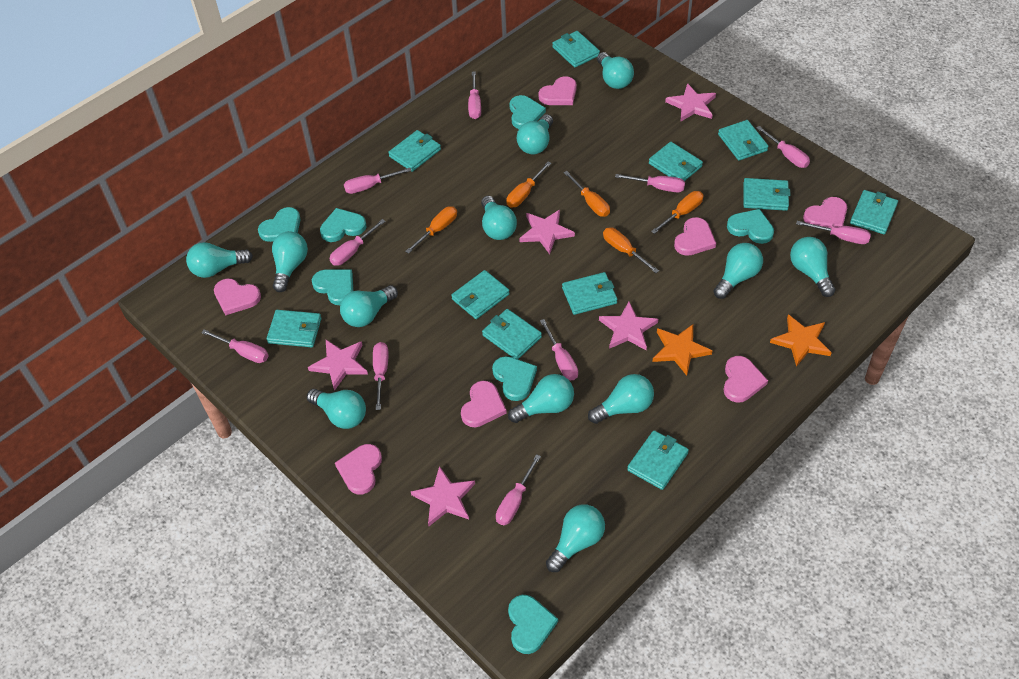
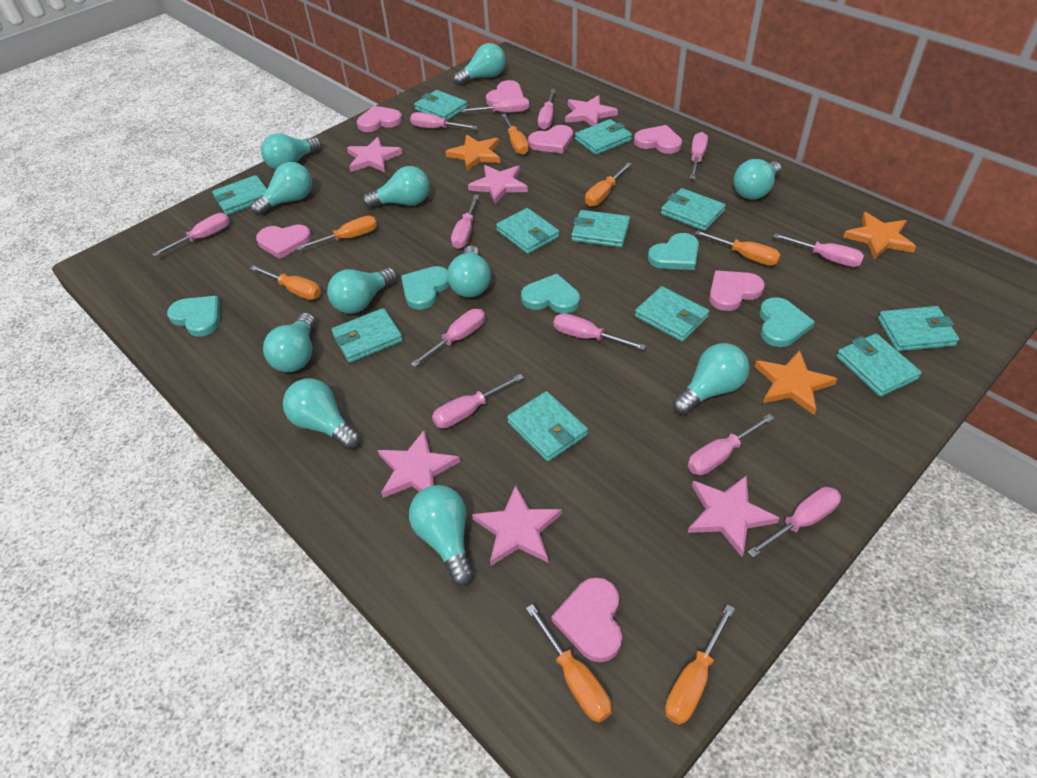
orange screwdriver: [405,206,457,254] [507,161,552,207] [564,171,610,217] [603,228,659,273] [651,191,704,234] = 5 -> [250,265,321,300] [297,216,377,251] [501,114,529,155] [526,604,612,722] [585,162,632,207] [665,604,735,725] [695,230,781,266] = 7
orange star: [652,324,712,376] [770,314,832,367] = 2 -> [445,135,500,171] [755,350,837,415] [843,212,916,259] = 3
pink screwdriver: [201,329,268,363] [330,219,386,266] [344,168,411,194] [373,342,389,410] [468,71,481,119] [496,454,541,525] [540,319,578,380] [615,174,685,192] [756,126,810,168] [796,221,871,244] = 10 -> [152,213,230,256] [410,112,478,129] [411,309,485,367] [432,374,524,428] [451,195,479,249] [460,97,529,113] [538,89,555,130] [554,313,646,350] [688,414,774,475] [690,132,708,179] [748,487,841,557] [773,233,864,267] = 12
pink star: [308,340,368,391] [411,466,475,526] [519,210,575,254] [599,302,658,350] [665,83,716,122] = 5 -> [347,137,403,172] [378,430,460,498] [468,165,528,204] [472,485,562,566] [565,95,618,126] [688,475,780,557] = 6
turquoise heart: [258,207,300,242] [312,270,353,305] [320,208,366,242] [492,356,537,401] [508,595,558,654] [509,95,546,129] [727,209,774,244] = 7 -> [167,296,220,337] [401,266,450,310] [521,274,580,313] [648,233,699,270] [760,297,815,347] = 5
turquoise light bulb: [186,242,253,278] [272,231,308,292] [307,389,366,429] [340,285,398,327] [481,196,517,240] [508,374,574,423] [517,114,553,155] [546,504,605,572] [588,374,654,424] [597,52,634,89] [713,243,763,299] [790,237,835,297] = 12 -> [251,162,312,215] [261,133,322,170] [263,313,315,372] [283,378,360,450] [327,267,397,314] [362,166,430,208] [409,485,474,586] [447,246,491,297] [453,43,506,85] [673,343,750,415] [734,159,781,200] = 11

